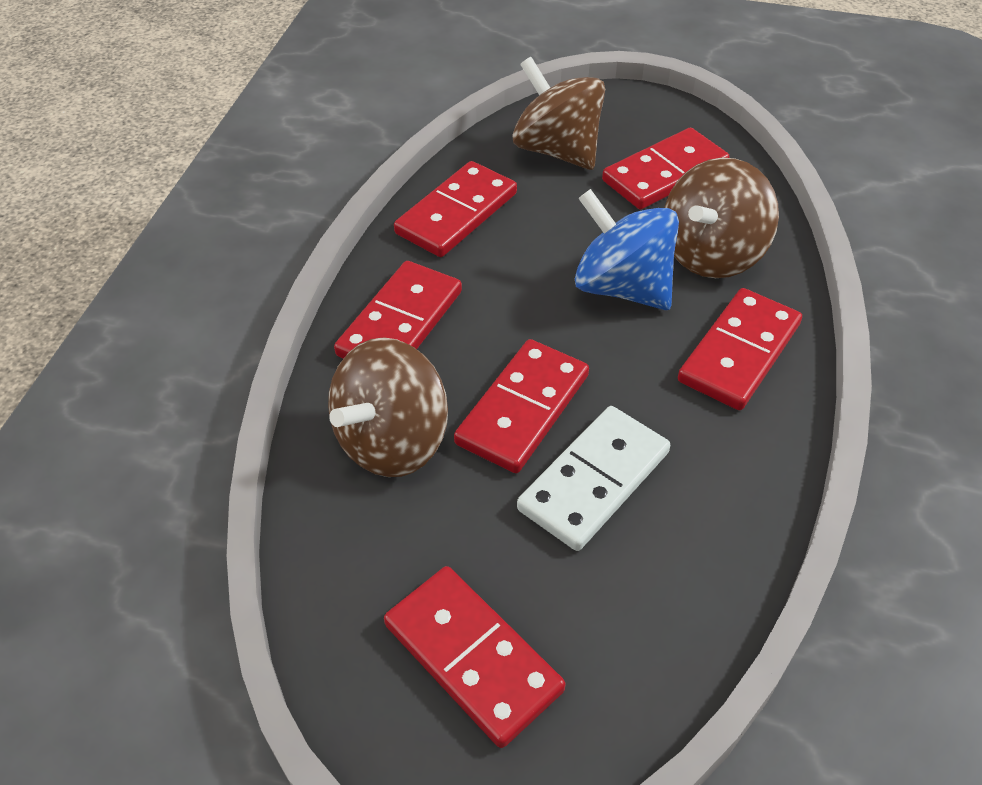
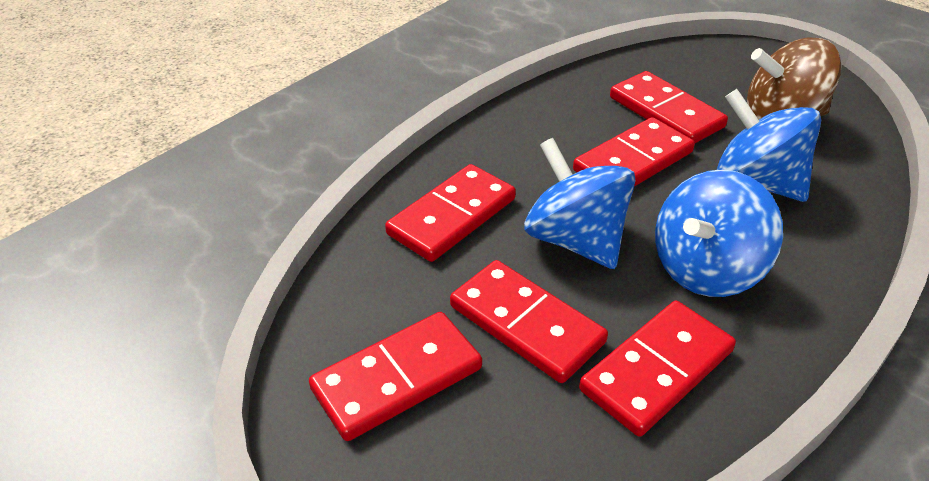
blue spinning top: [575,189,679,310] = 1 -> [524,138,636,269] [655,169,783,297] [717,89,821,202] = 3
brown spinning top: [328,337,448,477] [512,57,605,170] [664,157,779,278] = 3 -> [747,38,842,120] = 1
white domino: [517,406,670,551] = 1 -> none = 0

